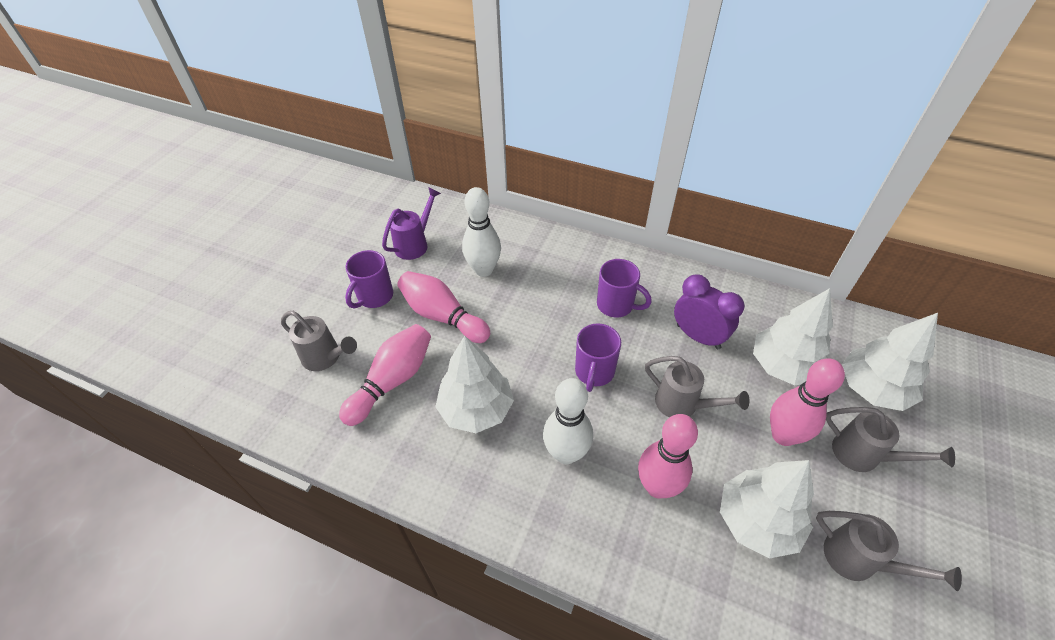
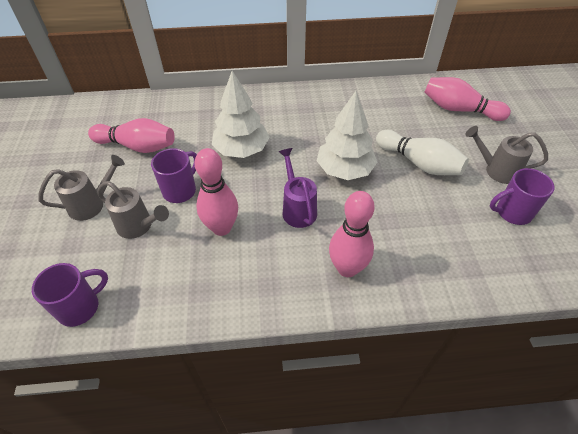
grey watering can: [281,311,357,371] [645,356,750,418] [816,511,962,591] [826,407,955,472] = 4 -> [38,155,125,221] [97,181,169,239] [465,126,548,184] = 3
purple clock: [674,275,745,349] = 1 -> none = 0
white bowling pin: [462,187,501,277] [543,378,593,464] = 2 -> [376,130,469,175] = 1
white tree: [435,335,514,433] [720,460,814,559] [753,288,833,385] [842,313,938,411] = 4 -> [212,71,270,158] [317,91,377,180] = 2

